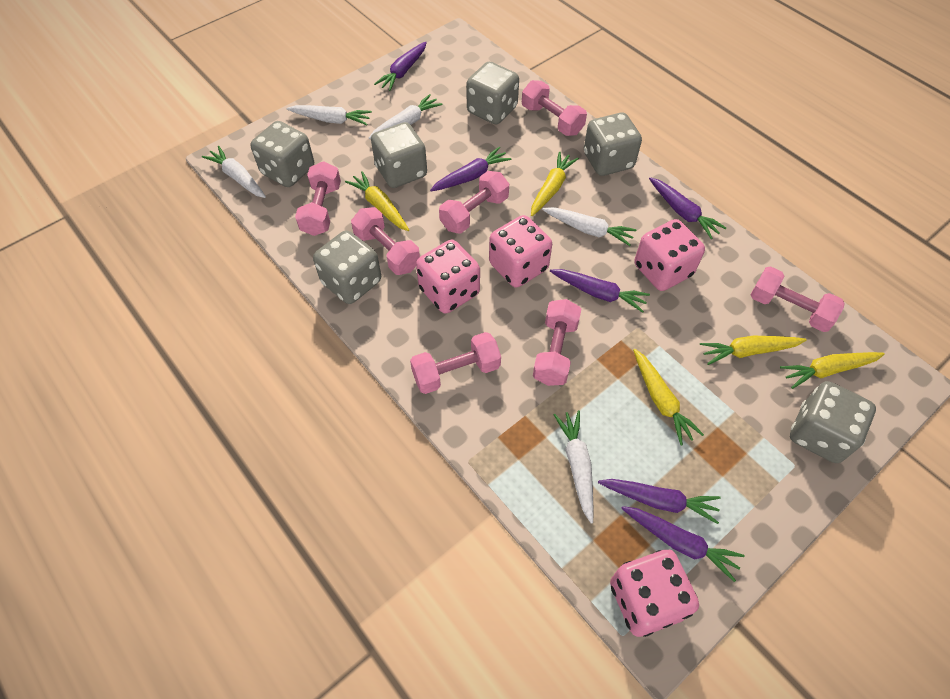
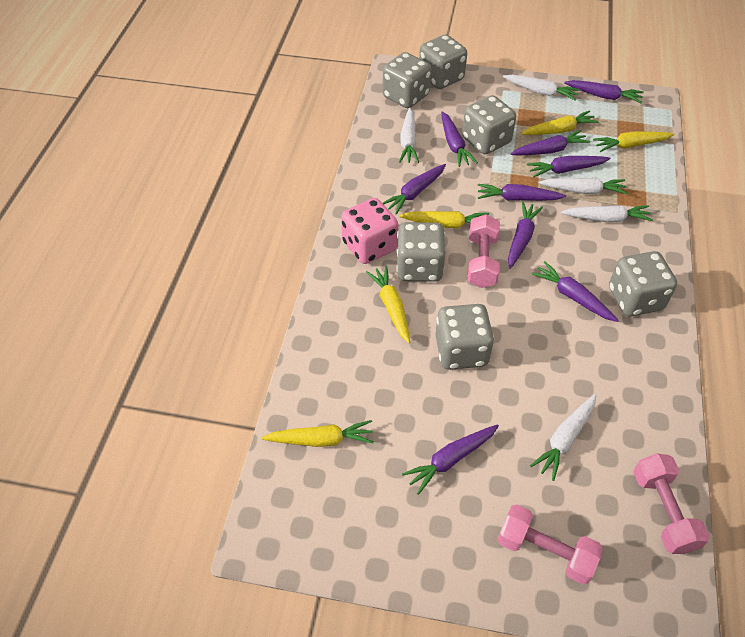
pink dice: [416,240,480,314] [489,215,552,288] [610,550,699,637] [634,219,705,291] = 4 -> [341,198,398,264] = 1
pink dumbbell: [295,161,341,236] [351,207,420,275] [410,332,501,394] [439,171,509,233] [522,80,587,136] [533,299,581,386] [751,266,844,332] = 7 -> [467,214,500,288] [497,504,603,584] [634,454,710,554] = 3
purple carrot: [374,42,427,91] [430,147,512,191] [550,269,650,313] [598,479,721,524] [621,506,744,582] [649,177,726,239] = 6 -> [383,164,446,215] [402,424,499,495] [441,112,478,167] [478,184,566,201] [508,202,543,269] [511,130,590,156] [527,156,610,178] [531,261,619,322] [564,80,644,103] = 9

